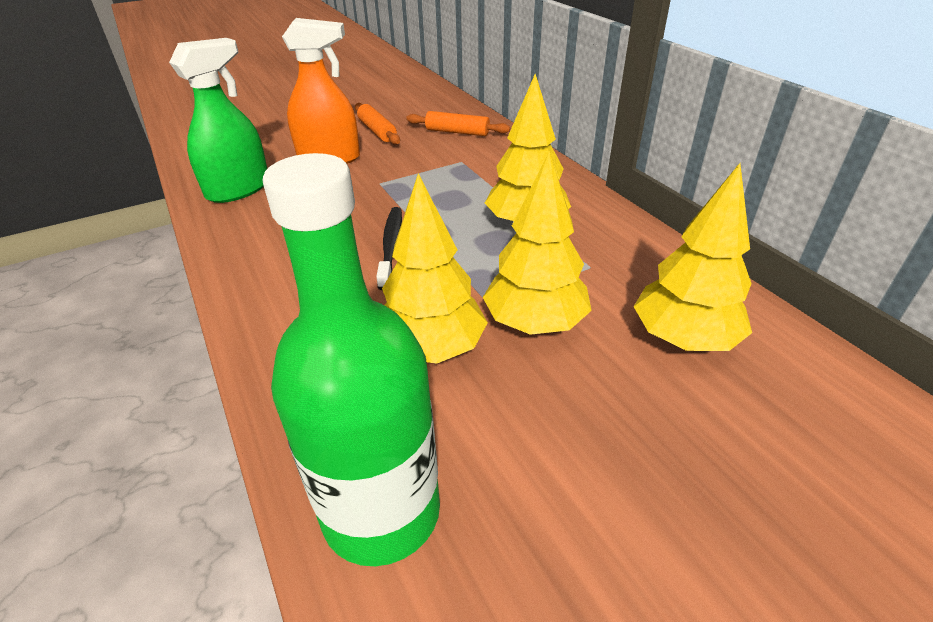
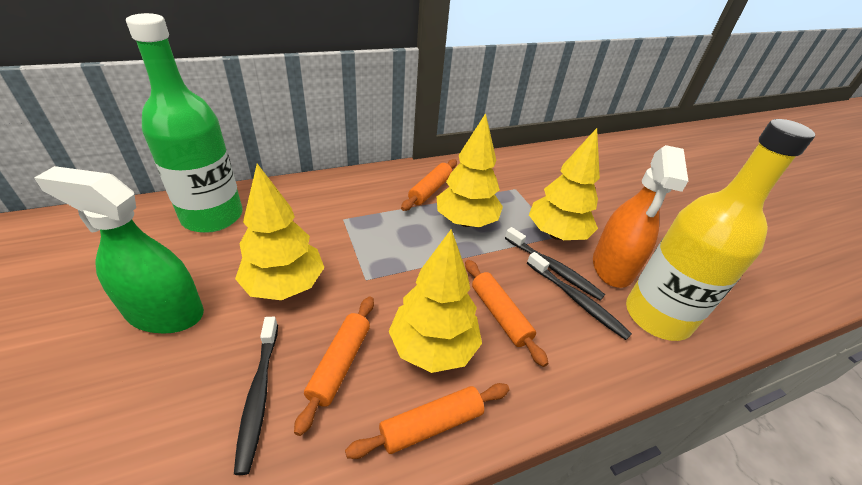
black toothbrush: [376,207,402,290] = 1 -> [234,317,278,475] [505,227,605,300] [527,252,632,340] = 3
orange rolling pin: [355,103,400,145] [406,111,510,136] = 2 -> [294,296,374,436] [345,383,509,459] [401,159,457,211] [465,260,548,367] = 4
yellow bottle: none = 0 -> [626,119,815,341] = 1

